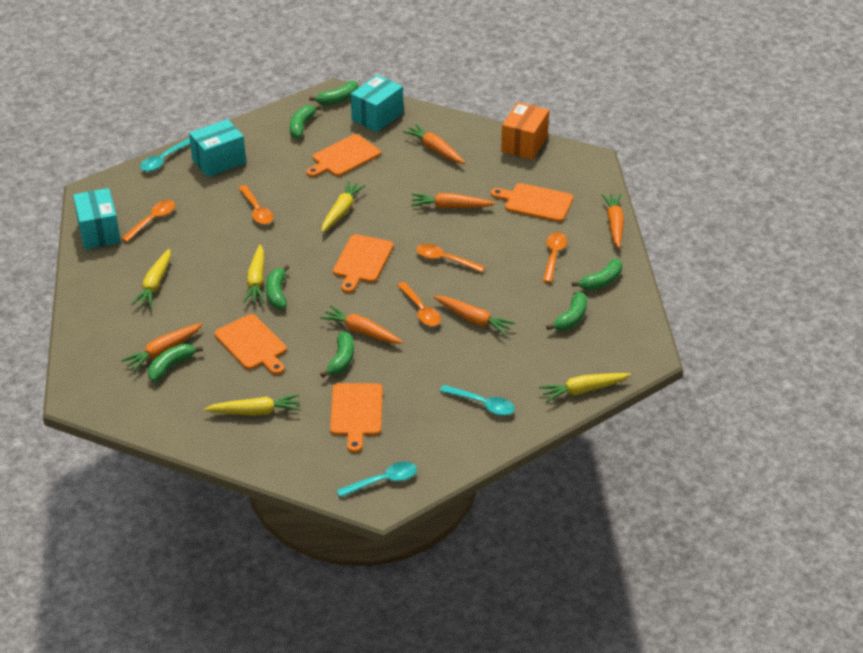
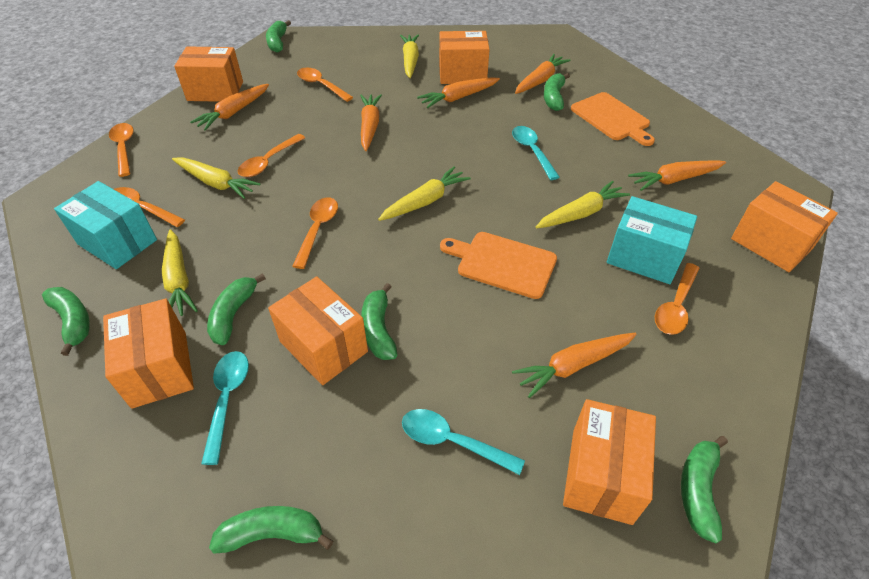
orange box: [501,102,549,160] = 1 -> [103,299,194,409] [174,47,243,102] [268,276,368,385] [439,31,490,84] [563,399,656,525] [731,181,838,272] = 6
orange cutting board: [214,314,287,375] [306,134,381,177] [330,383,383,453] [333,234,394,293] [491,183,574,222] = 5 -> [440,232,557,299] [571,92,655,146] = 2
orange spoon: [121,200,176,242] [239,185,274,225] [397,282,441,326] [416,244,485,273] [543,232,567,283] = 5 -> [109,123,134,177] [114,187,185,227] [238,134,305,177] [292,198,338,269] [297,67,353,102] [655,263,699,335] = 6
turquoise box: [73,188,121,249] [189,119,246,177] [351,75,403,132] = 3 -> [54,181,157,269] [607,196,697,284] = 2

